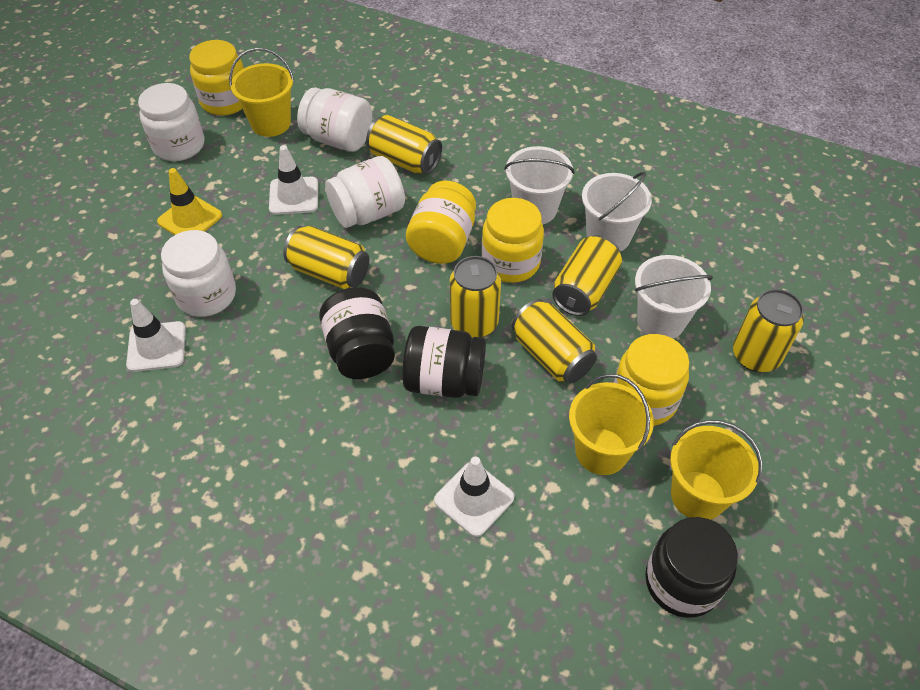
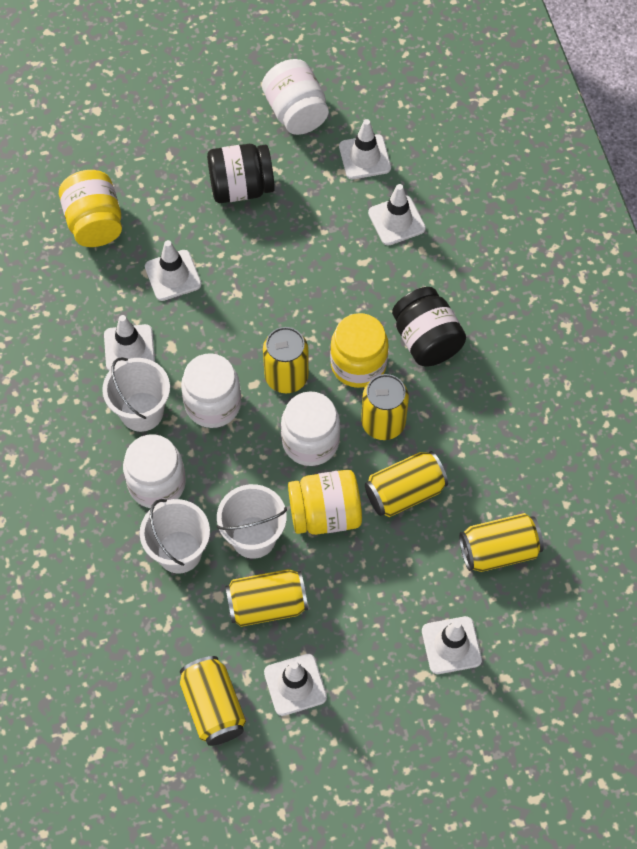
black jar: [319,287,395,379] [402,326,486,398] [645,517,738,618] = 3 -> [207,144,275,203] [392,287,466,367] = 2
white traffic cone: [126,299,186,372] [269,145,318,215] [434,456,514,537] = 3 -> [104,315,155,371] [145,240,202,301] [264,654,327,716] [339,119,391,179] [368,184,426,246] [422,616,482,674] = 6
yellow bucket: [229,48,294,137] [569,374,654,475] [670,420,762,520] = 3 -> none = 0
yellow jar: [189,40,244,116] [406,181,476,264] [482,198,544,283] [614,334,689,426] = 4 -> [59,170,122,247] [288,470,362,535] [330,313,389,388] = 3
yellow traffic cone: [157,168,222,235] = 1 -> none = 0

